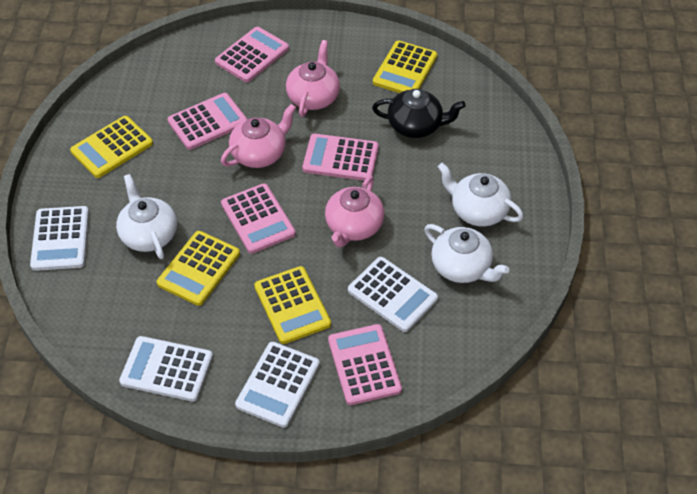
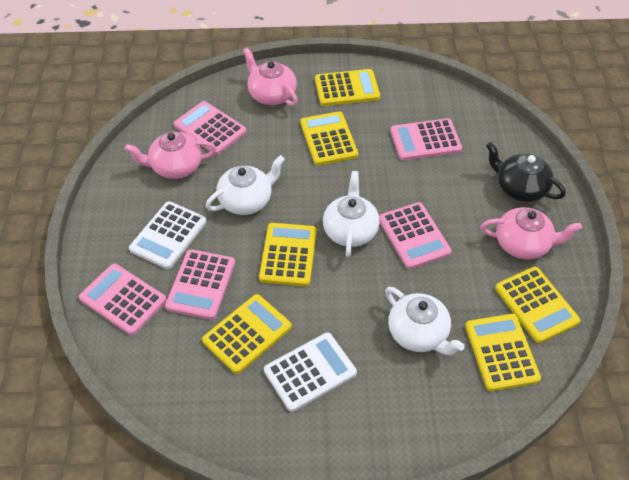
white calculator: [30,206,89,271] [119,336,213,402] [235,342,320,428] [348,257,438,332] = 4 -> [129,201,207,269] [264,333,357,412] = 2
yellow calculator: [70,116,153,178] [157,231,240,306] [254,266,331,344] [373,40,437,93] = 4 -> [202,294,292,374] [259,223,317,286] [300,111,358,166] [315,69,380,106] [465,314,541,391] [495,267,580,343] = 6

